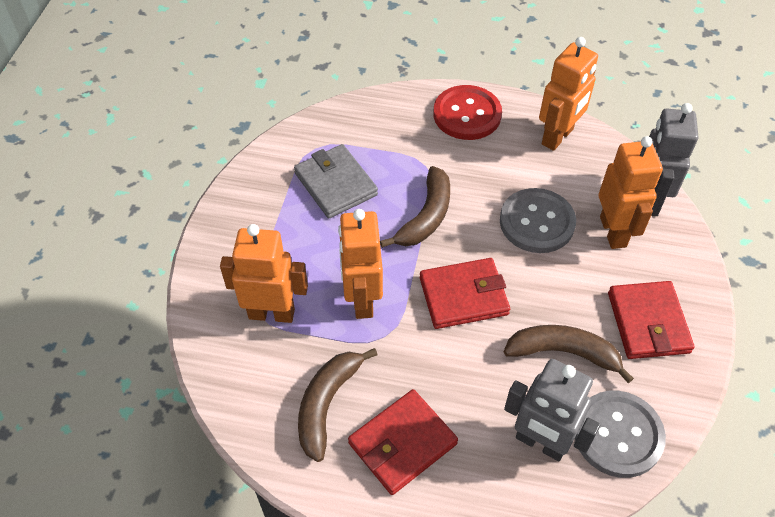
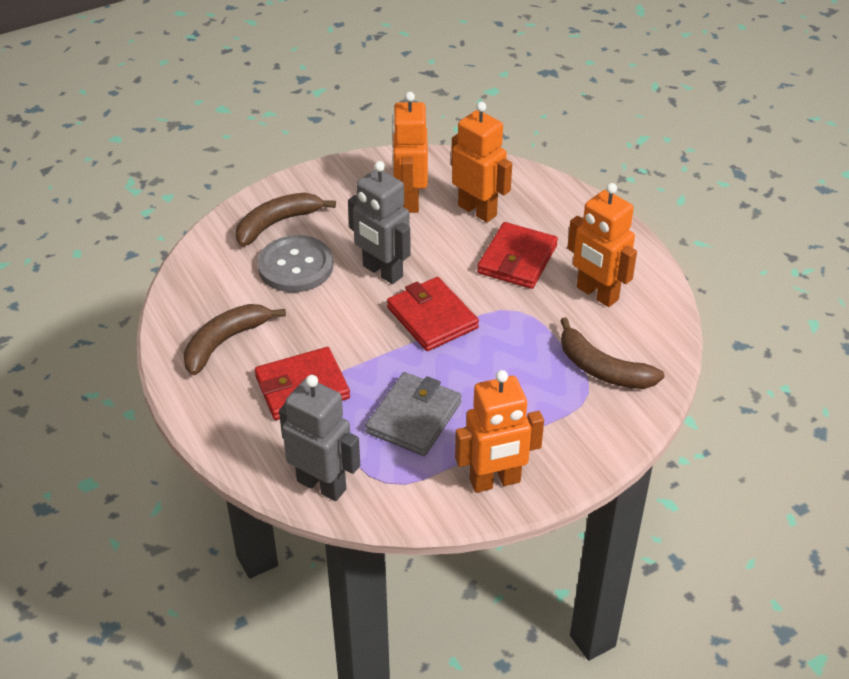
grey button: [500,188,576,253] [575,391,666,478] = 2 -> [257,235,333,292] = 1
red button: [433,85,502,140] = 1 -> none = 0

